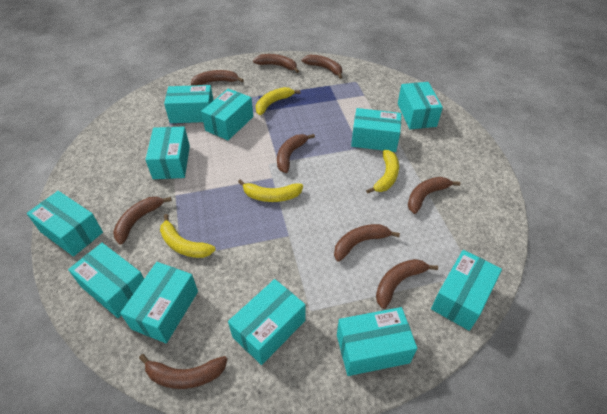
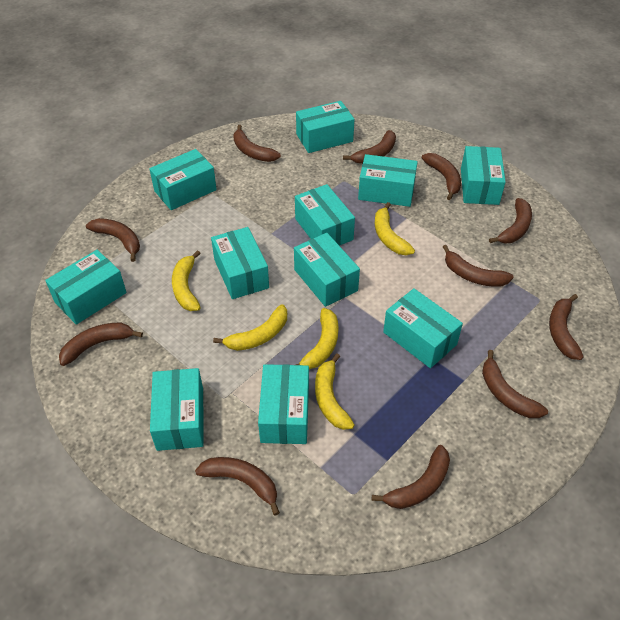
brown banana: [113,197,172,245] [139,354,228,389] [191,70,244,86] [253,54,299,73] [277,134,315,173] [301,55,342,79] [334,224,400,262] [376,259,438,309] [408,177,460,214] = 9 -> [59,323,143,366] [86,218,140,262] [195,457,280,516] [233,125,281,162] [343,130,396,164] [372,445,450,509] [422,153,461,200] [443,245,513,287] [482,350,548,418] [489,198,532,244] [549,294,584,360] = 11
yellow banana: [160,214,216,258] [238,179,303,202] [256,87,300,115] [366,150,399,193] = 4 -> [172,250,201,311] [213,304,287,351] [296,308,339,369] [315,353,355,430] [375,202,415,255] = 5

